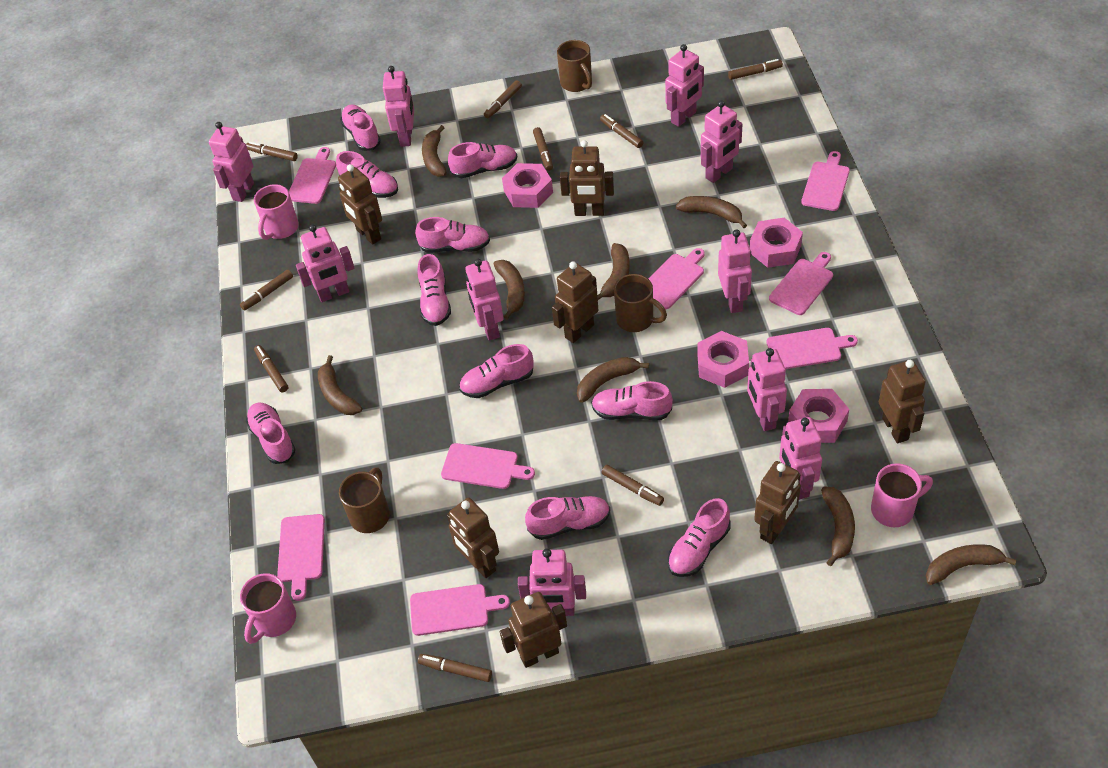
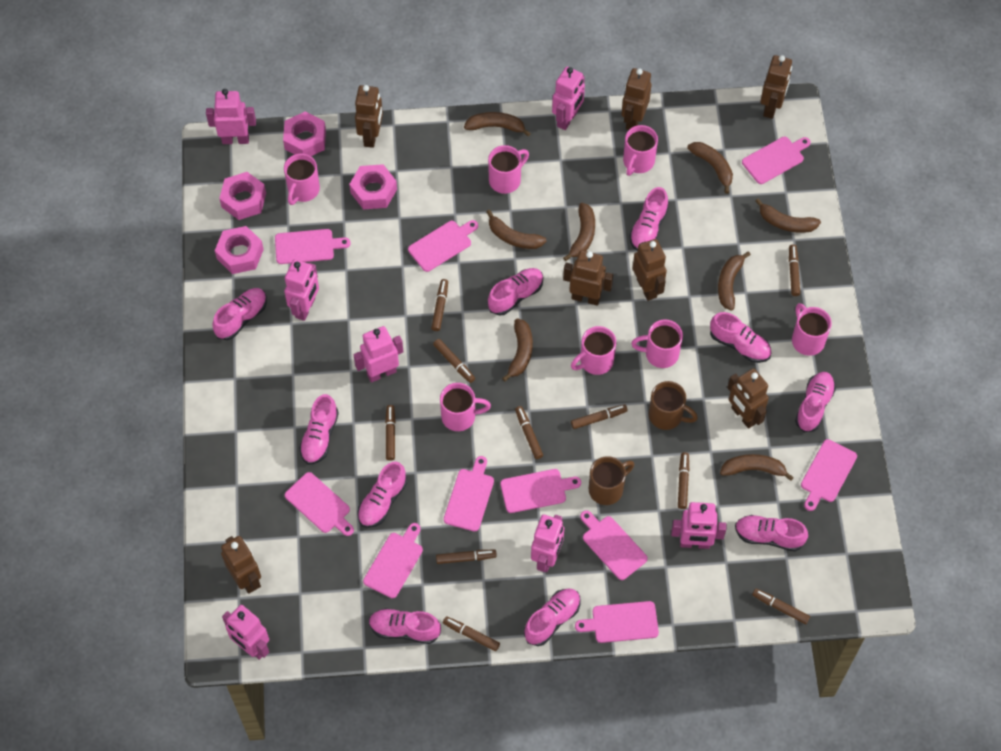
brown marker: [240,270,293,310] [246,142,298,161] [254,345,288,392] [418,654,492,682] [484,80,522,118] [533,127,553,171] [600,114,644,148] [602,465,664,506] [728,59,783,80] = 9 -> [385,405,396,461] [431,279,448,331] [433,339,475,383] [436,550,497,564] [443,616,500,651] [515,406,543,459] [571,404,627,429] [678,452,689,509] [752,588,810,624] [789,244,800,296] = 10
brown mug: [339,467,390,533] [557,40,592,92] [614,274,667,332] = 3 -> [589,456,634,505] [649,381,698,430] = 2
pink cutting board: [277,514,325,601] [289,147,336,204] [410,584,510,636] [441,443,535,489] [649,248,705,309] [767,328,858,369] [769,252,833,315] [801,151,850,211] = 8 -> [275,229,350,264] [285,472,354,536] [363,523,423,598] [408,220,478,272] [444,456,494,532] [500,469,581,513] [575,601,659,643] [580,510,648,580] [742,137,811,184] [801,439,857,511] = 10
pink mug: [240,573,296,644] [254,184,299,240] [871,463,933,527] = 3 -> [284,154,320,205] [440,383,491,431] [488,145,529,194] [571,326,616,375] [623,125,658,176] [631,319,683,368] [792,303,832,356] = 7
pink robot: [209,122,254,202] [296,224,354,302] [383,66,414,147] [465,259,504,341] [518,549,586,616] [665,44,704,127] [701,100,742,183] [718,229,752,313] [747,348,787,431] [779,417,822,500] = 10 -> [206,89,256,144] [222,605,269,660] [284,259,319,321] [354,326,403,383] [531,514,564,572] [552,67,585,130] [671,502,727,549] = 7

